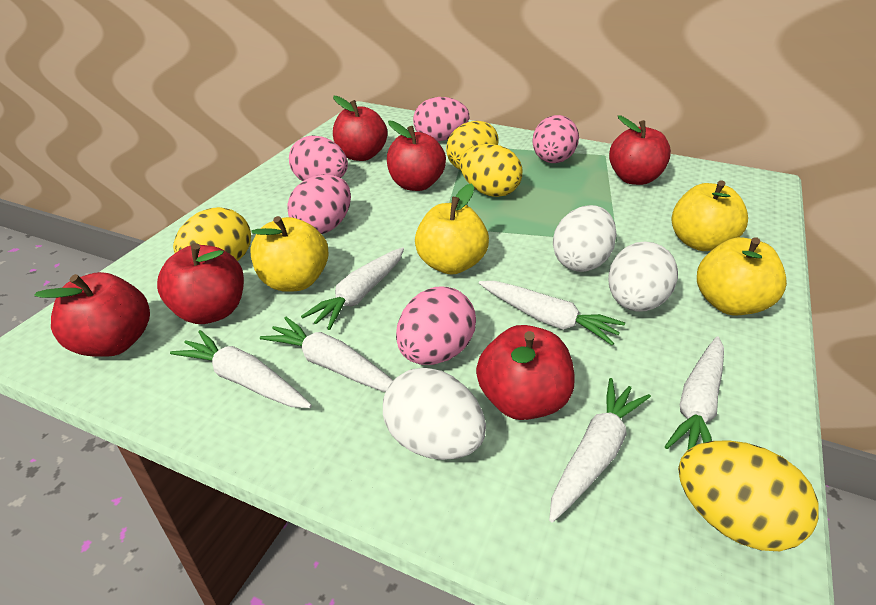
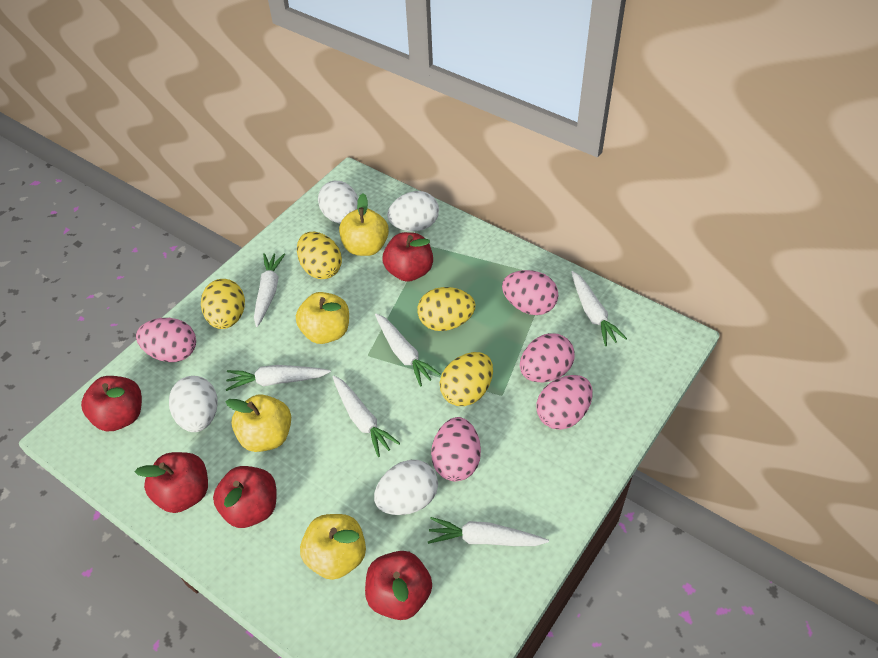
red apple: [34,272,150,357] [157,243,244,324] [333,96,387,161] [387,121,446,191] [476,325,575,420] [609,115,671,185] = 6 -> [81,376,142,431] [135,452,208,513] [213,466,276,528] [365,551,432,620] [383,232,433,282] = 5
white egg: [383,368,486,460] [553,205,617,272] [608,241,678,312] = 3 -> [169,376,218,432] [318,181,358,224] [374,460,438,515] [387,191,439,231] = 4

